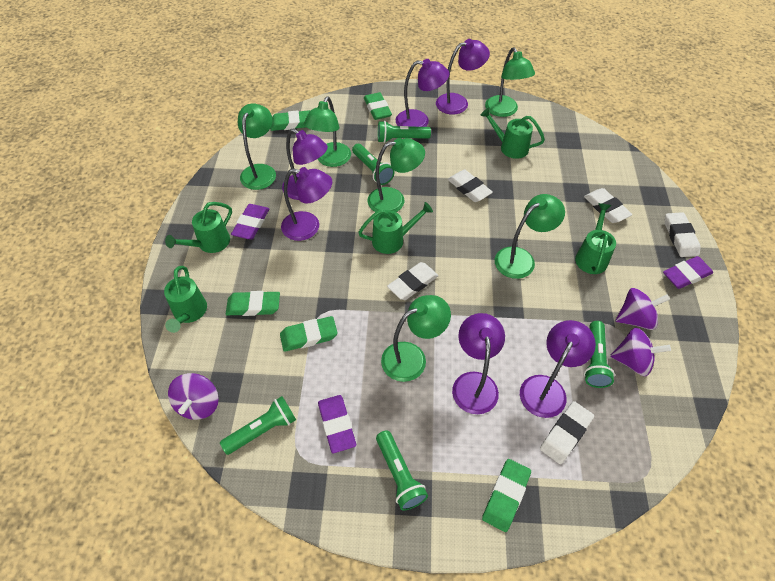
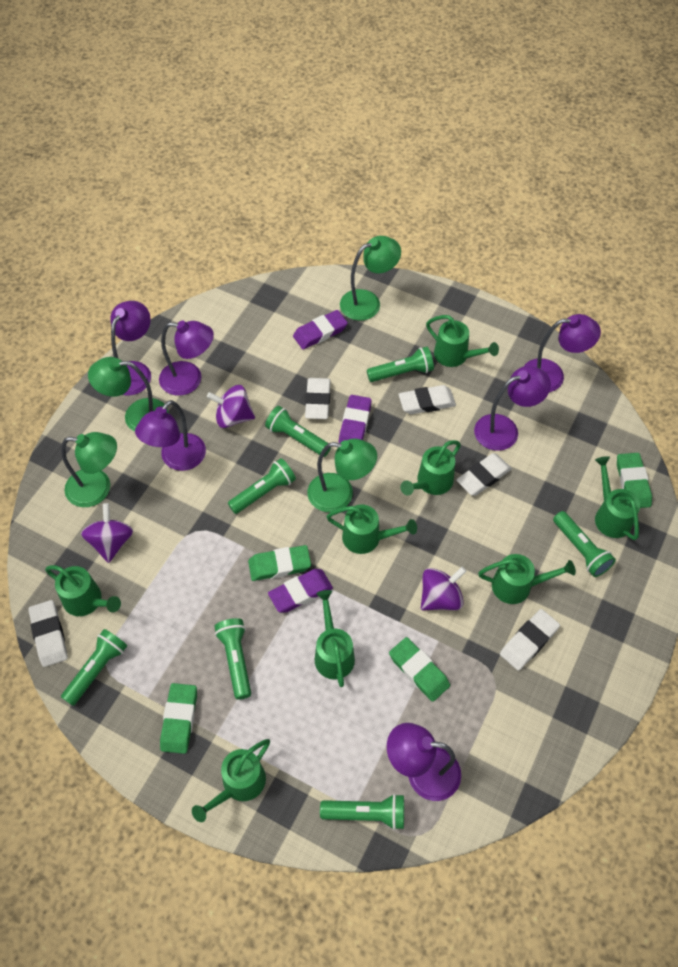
green eraser: [226,291,280,316] [270,110,311,131] [280,316,338,352] [364,92,392,120] [482,459,531,532] = 5 -> [160,683,197,754] [248,545,311,581] [389,637,450,702] [617,453,652,508] = 4
green flashlight: [220,396,296,455] [352,144,394,185] [376,430,428,510] [378,121,431,143] [584,321,615,388] = 5 -> [61,629,127,706] [215,618,251,700] [228,458,296,514] [265,406,331,457] [320,794,404,830] [367,347,434,382] [553,511,616,577] = 7
green lamp: [238,103,276,190] [304,97,351,167] [368,138,425,212] [381,295,451,382] [485,47,535,117] [495,194,565,279] = 6 -> [61,432,117,507] [88,357,168,432] [307,439,377,512] [340,236,401,321] = 4
green watering can: [164,266,207,333] [165,202,232,253] [358,202,433,254] [480,108,545,159] [575,203,616,274] = 5 -> [45,565,121,616] [192,739,270,822] [315,590,355,687] [326,504,417,554] [400,440,461,495] [426,315,499,367] [478,554,576,604] [595,456,640,540] = 8

